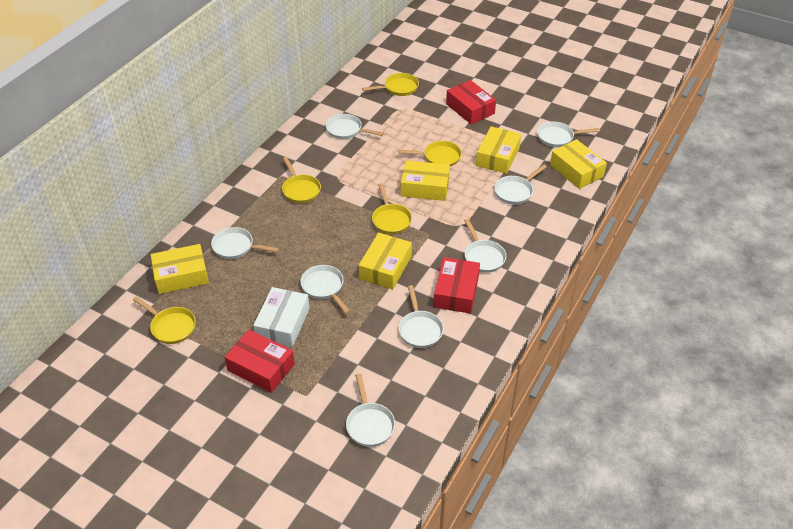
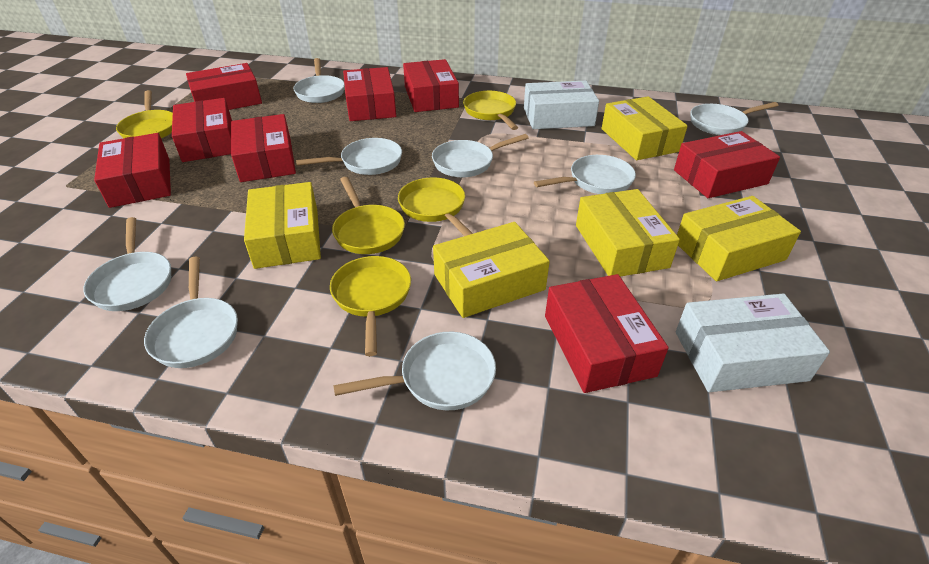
red box: [225,330,295,393] [434,257,480,314] [446,80,496,124] = 3 -> [94,133,171,208] [172,98,232,162] [186,63,262,110] [231,114,296,182] [343,67,396,121] [403,59,459,112] [545,274,669,393] [674,131,780,198] = 8
white box: [253,287,310,347] = 1 -> [524,80,599,129] [676,293,830,392] = 2

